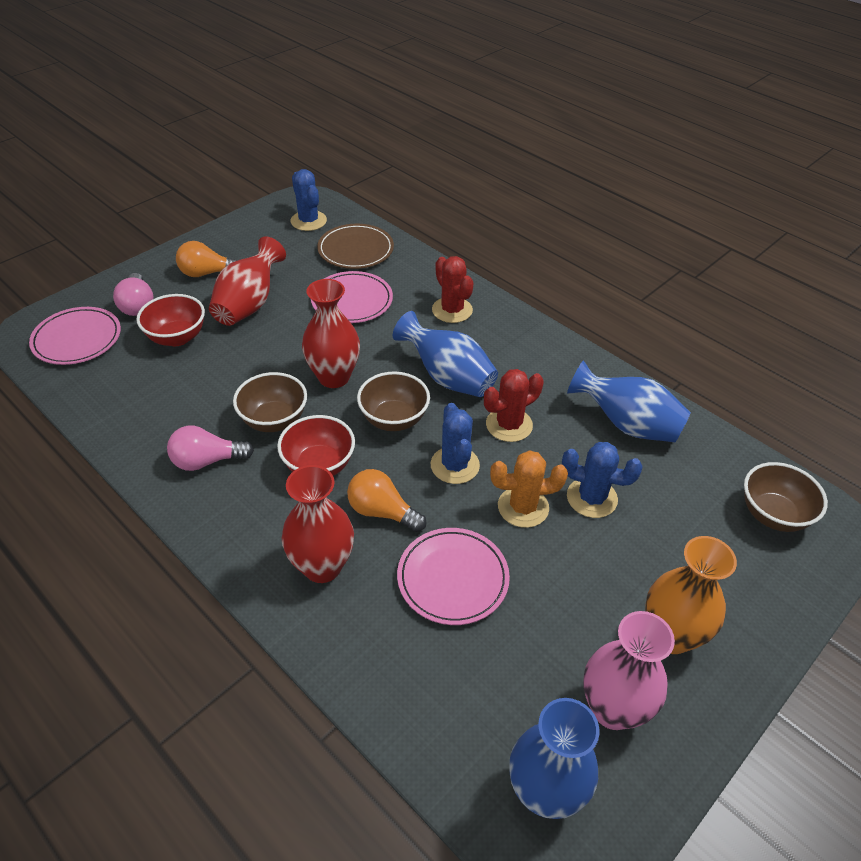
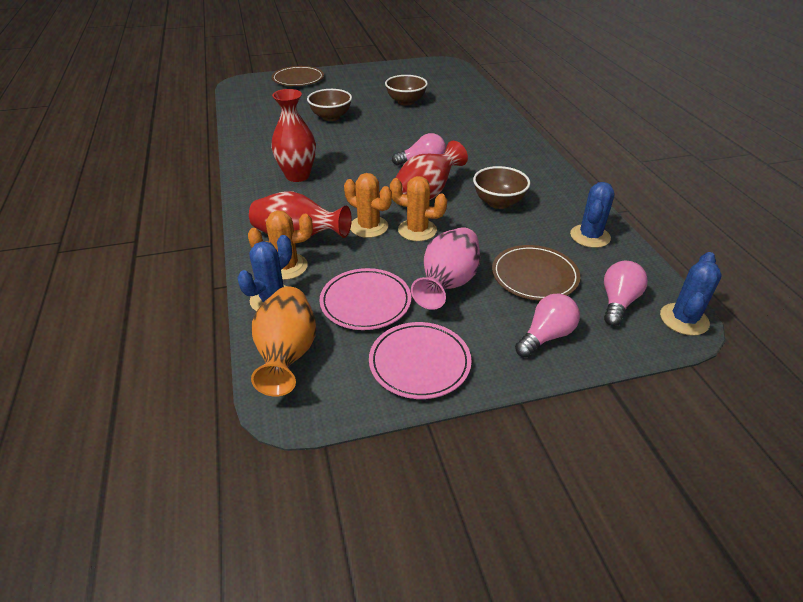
blue vase: [393,311,498,397] [509,698,600,819] [567,361,691,442] = 3 -> none = 0
brown plate: [317,224,394,269] = 1 -> [272,66,324,86] [492,245,580,301] = 2
orange cactus: [490,450,568,528] = 1 -> [248,210,313,280] [344,173,392,238] [390,176,447,241] = 3
orange light bulb: [176,241,238,277] [347,469,426,532] = 2 -> none = 0
pink light bulb: [113,273,154,316] [167,426,254,471] = 2 -> [392,133,446,165] [515,294,580,357] [604,261,648,326] = 3
pink plate: [29,307,121,365] [311,271,393,323] [397,528,510,625] = 3 -> [320,268,411,330] [369,322,472,399] = 2
red bowl: [136,294,205,346] [277,415,355,476] = 2 -> none = 0
red cactus: [432,256,473,323] [484,369,544,442] = 2 -> none = 0

